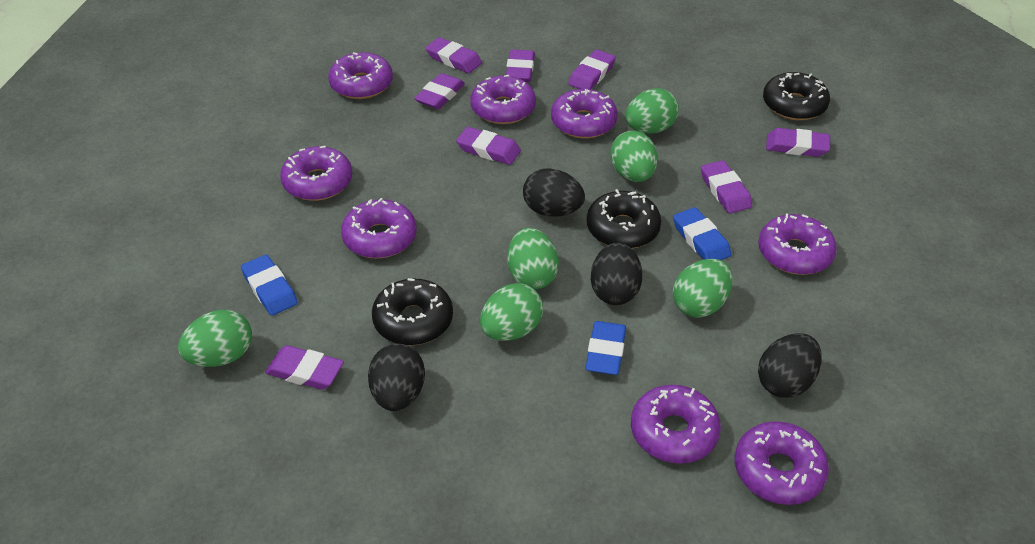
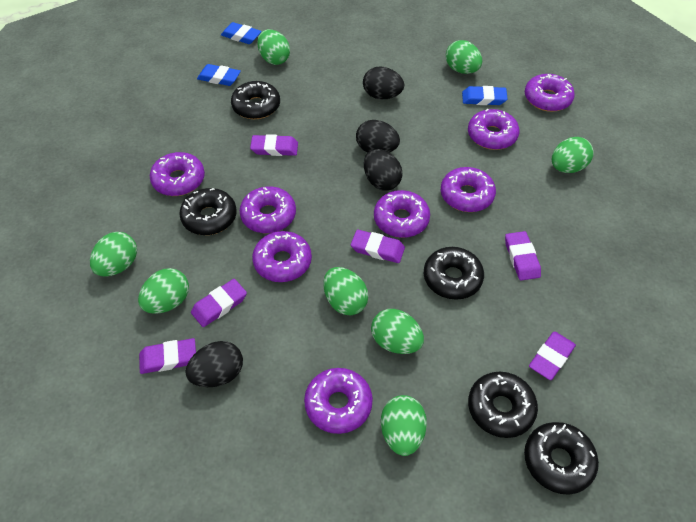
black donut: [372,278,453,345] [587,189,661,248] [763,72,830,120] = 3 -> [179,188,237,235] [231,81,280,119] [424,247,484,300] [468,372,538,438] [524,422,599,495] = 5
green egg: [178,310,252,367] [480,283,543,341] [508,228,559,289] [610,131,658,182] [625,88,679,134] [673,259,733,318] = 6 -> [90,232,137,276] [138,268,189,314] [257,29,290,65] [324,267,368,315] [371,309,424,354] [381,395,427,456] [446,40,482,74] [552,137,594,173] = 8
purple eraser: [265,345,344,390] [414,73,465,109] [425,37,482,74] [456,127,521,165] [506,49,535,82] [568,50,616,89] [701,160,752,214] [766,128,830,157] = 8 -> [139,338,196,374] [191,279,247,327] [250,134,298,156] [351,230,405,263] [505,231,541,281] [529,332,576,380] = 6

